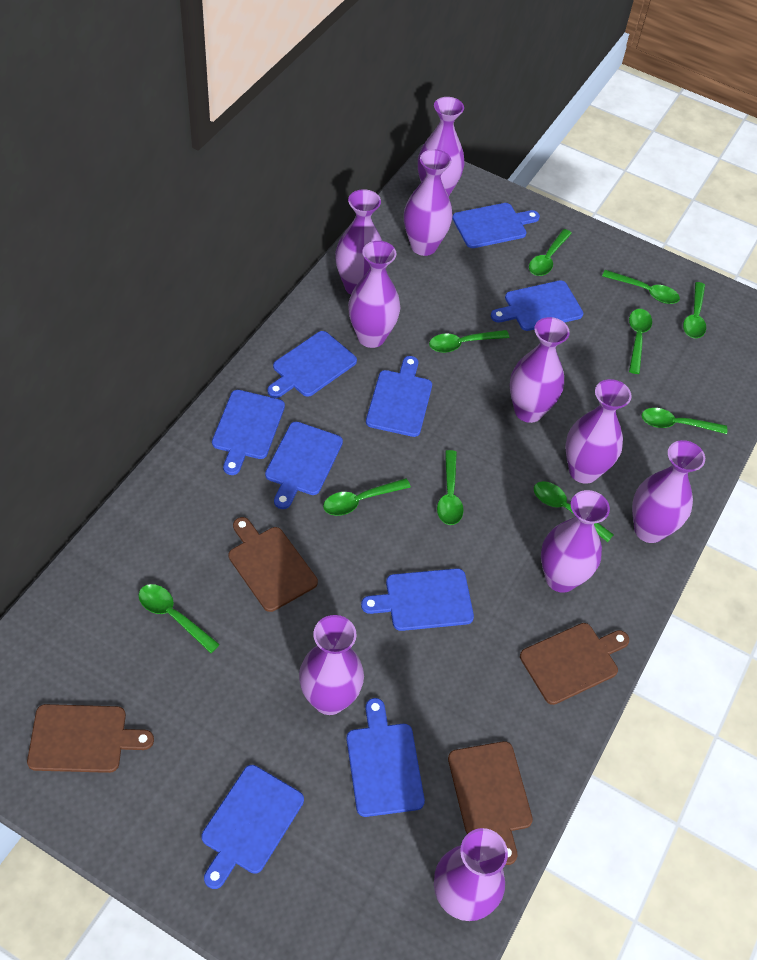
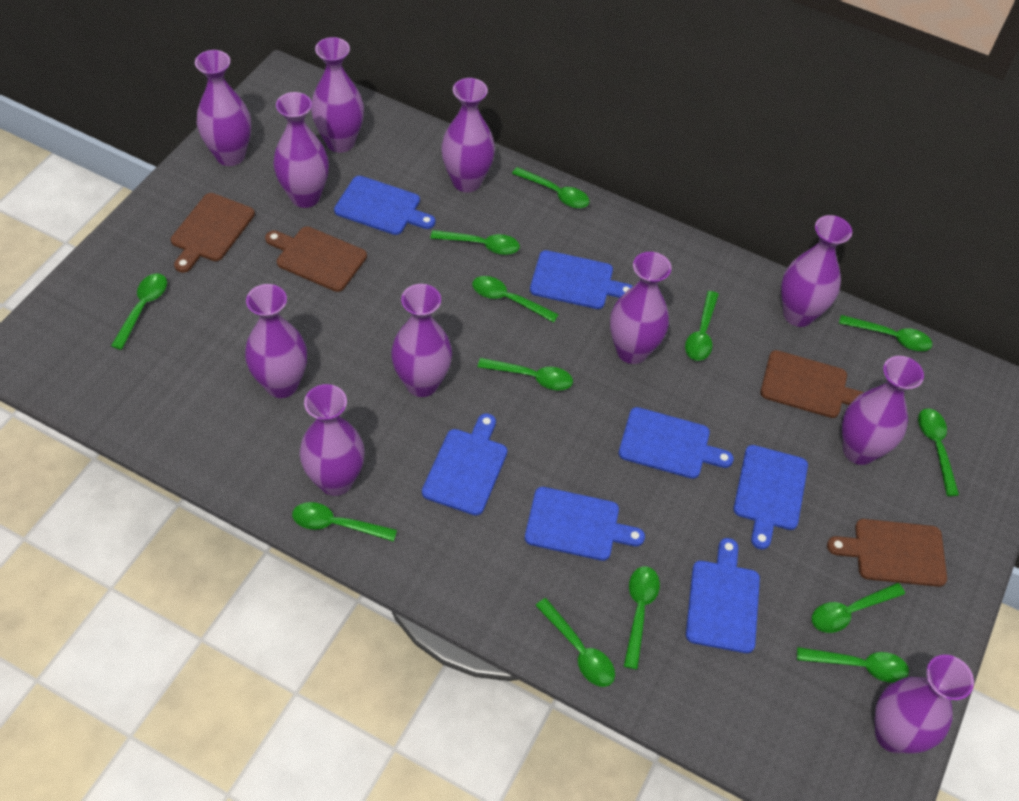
blue cutting board: [201,765,304,889] [212,390,285,475] [265,422,343,509] [267,331,357,398] [346,698,425,817] [361,568,474,631] [366,356,432,437] [452,203,540,248] [491,280,583,331] = 9 -> [334,176,435,235] [422,413,507,516] [525,487,645,561] [530,250,633,309] [619,407,734,479] [686,538,760,653] [734,445,808,549] = 7
green spoon: [138,584,220,653] [323,478,411,516] [429,330,509,353] [437,450,464,525] [529,229,572,276] [534,481,614,542] [602,270,680,304] [629,309,652,374] [641,408,727,434] [683,282,706,338] = 10 -> [111,273,167,350] [292,502,397,542] [430,230,520,255] [472,276,559,323] [478,358,573,390] [512,167,589,208] [535,598,615,687] [624,566,660,670] [685,291,719,361] [797,647,909,683] [812,583,905,633] [839,315,932,351] [918,408,959,496] = 13
purple vase: [299,615,364,715] [335,189,382,295] [348,241,400,348] [404,149,453,256] [418,97,465,197] [434,828,508,921] [510,317,570,423] [541,490,610,593] [565,379,631,484] [632,440,705,543] = 10 -> [195,50,251,166] [245,284,307,398] [273,92,329,208] [300,384,364,496] [311,37,364,153] [391,284,452,397] [441,78,495,192] [610,252,672,364] [781,215,852,327] [842,356,924,465] [875,655,974,754] = 11

